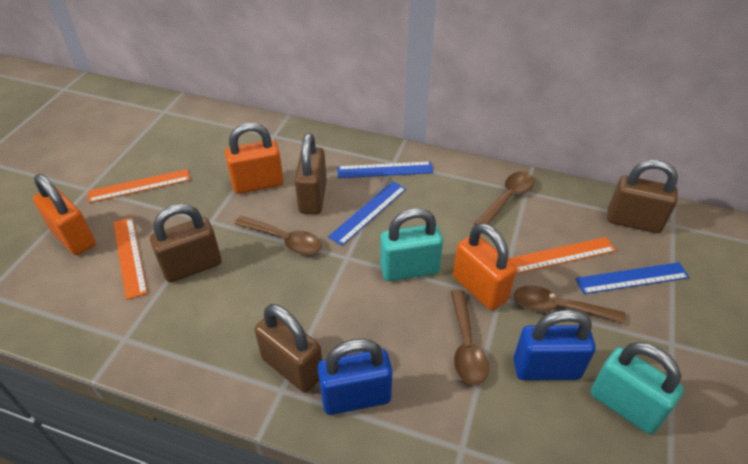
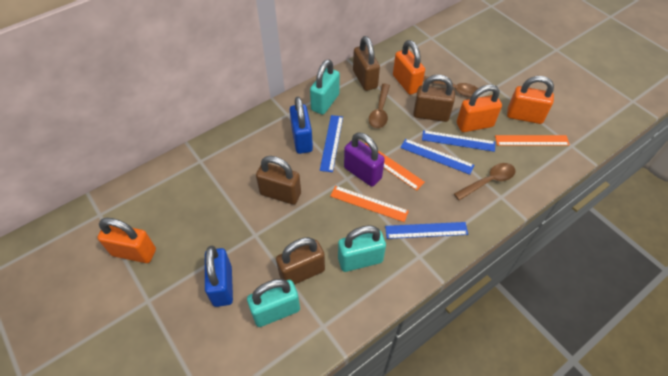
blue ruler: [328,181,406,246] [337,161,433,178] [575,262,689,294] = 3 -> [320,115,343,172] [385,222,468,239] [400,139,474,175] [422,130,495,152] = 4
brown spoon: [234,216,322,255] [451,290,489,385] [474,171,535,225] [514,285,626,324] = 4 -> [369,84,390,128] [423,76,478,97] [454,163,516,201] = 3
orange padlock: [33,174,95,255] [225,123,284,194] [453,223,516,310] = 3 -> [97,218,156,263] [393,40,425,95] [457,85,502,132] [507,76,554,124] = 4
purple padlock: none = 0 -> [344,132,385,187] = 1
turquoise padlock: [380,208,443,281] [591,342,684,434] = 2 -> [247,279,300,327] [310,59,340,115] [338,225,386,272] = 3

